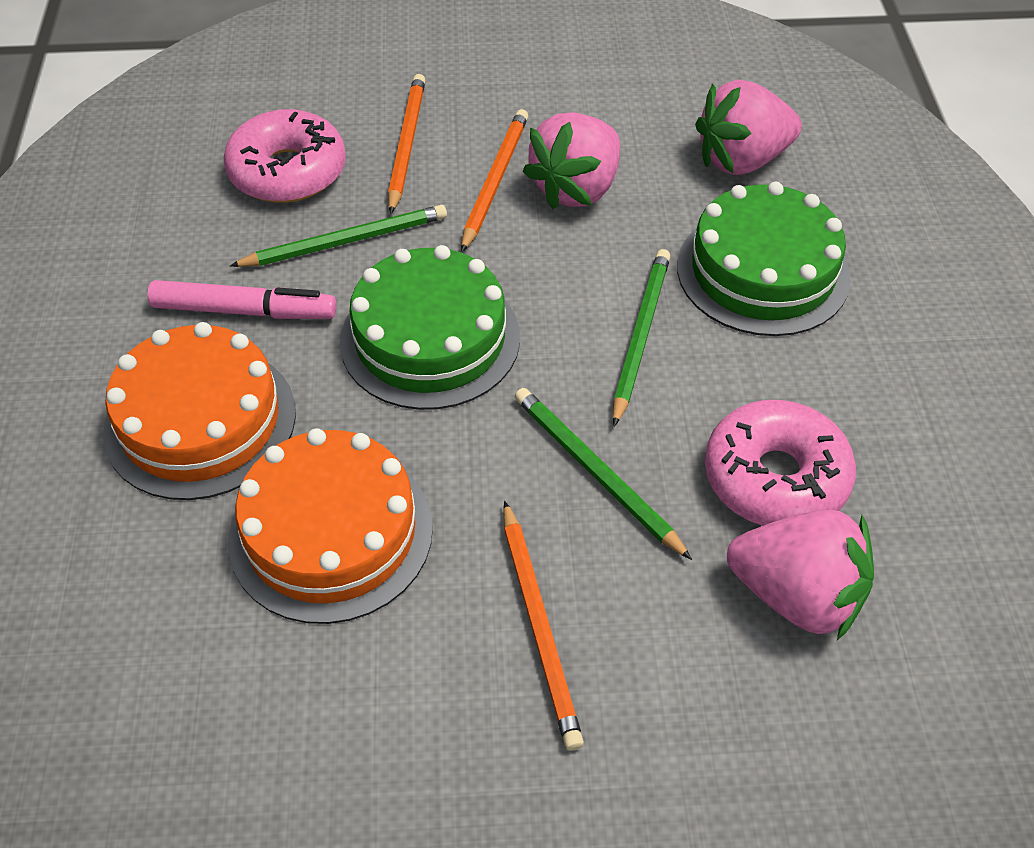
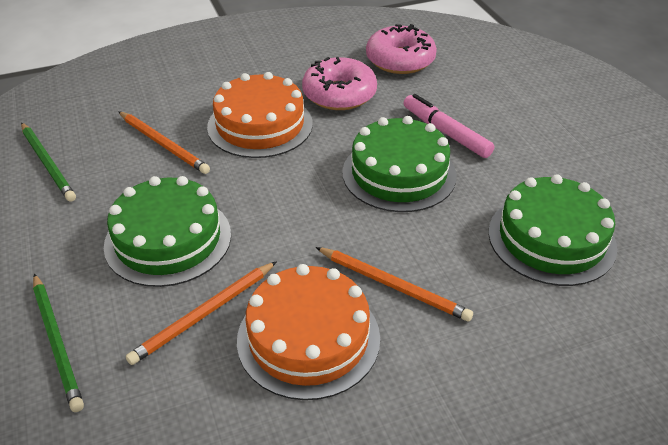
green cake: [340,245,520,410] [677,182,851,336] = 2 -> [104,176,231,287] [342,116,457,212] [488,174,617,286] = 3
green pencil: [230,205,447,267] [515,388,692,560] [613,249,670,427] = 3 -> [21,122,76,202] [33,274,84,412] = 2
pink strawberry: [523,112,620,209] [695,80,802,175] [727,510,874,640] = 3 -> none = 0

